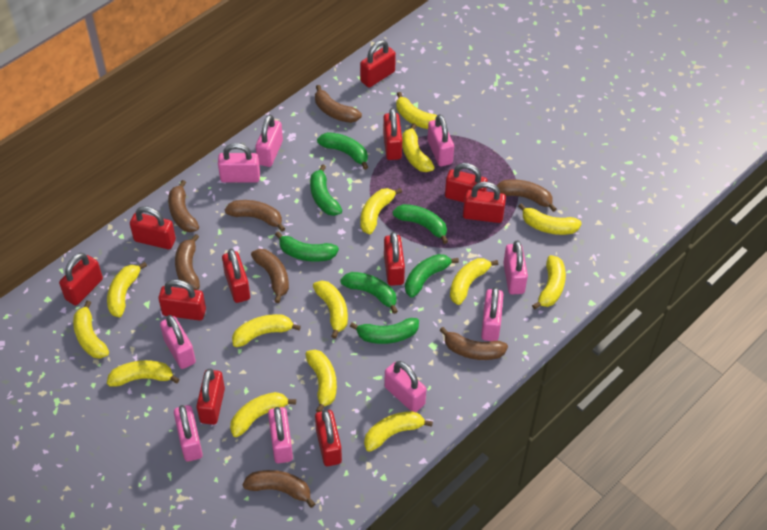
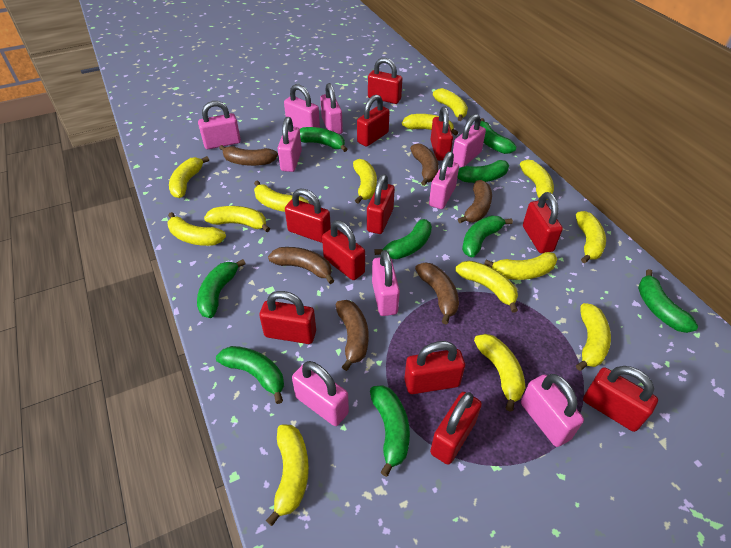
brown banana: [168,180,199,232] [175,234,200,290] [225,200,285,232] [243,470,315,508] [251,249,289,303] [315,85,362,123] [440,327,508,360] [497,179,557,212] = 8 -> [219,145,278,166] [268,247,334,284] [336,300,368,371] [410,144,439,186] [415,263,459,324] [458,180,492,223] = 6
green banana: [275,231,339,262] [310,164,342,216] [317,132,368,170] [340,272,398,314] [350,318,419,344] [392,204,448,244] [405,254,459,298] = 7 -> [197,259,246,318] [216,346,284,404] [300,127,347,152] [370,385,410,477] [374,219,432,259] [457,160,509,183] [462,216,513,258] [480,118,517,154] [638,269,698,333] = 9

